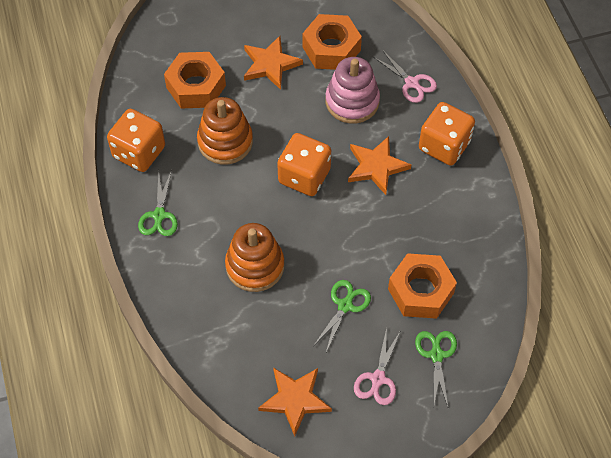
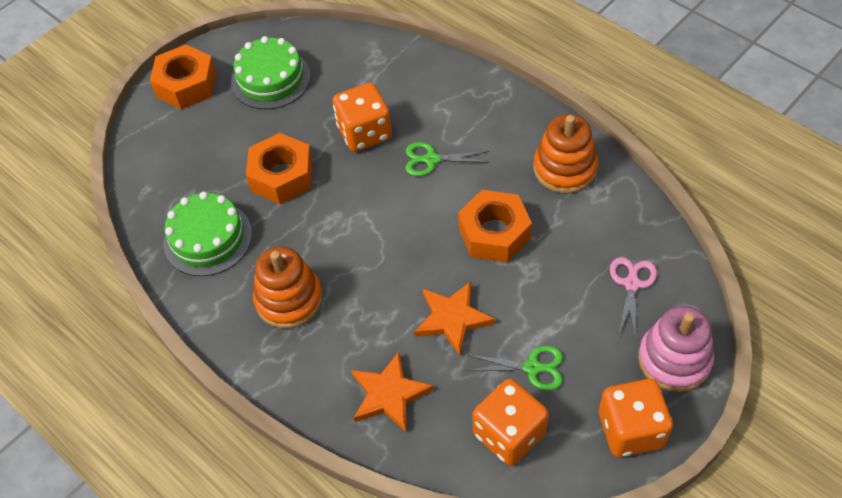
green cake: none = 0 -> [163,192,252,276] [231,36,311,109] = 2
green scissors: [138,170,178,236] [313,280,371,352] [415,331,457,406] = 3 -> [406,142,490,176] [466,346,563,390] = 2
orange star: [244,36,303,90] [258,368,332,437] [348,136,411,195] = 3 -> [351,352,433,432] [414,281,495,356] = 2
pink scissors: [354,328,401,405] [373,50,437,103] = 2 -> [610,257,657,337] = 1

